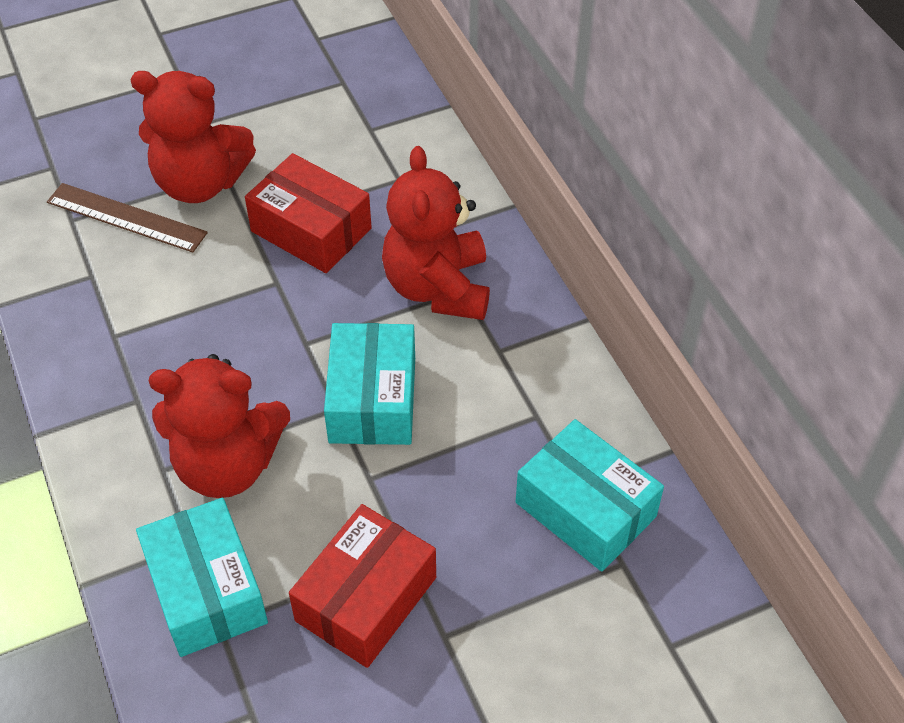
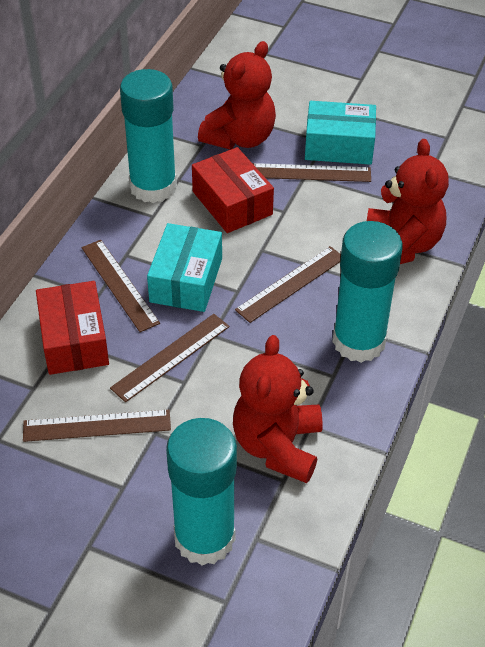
brown ruler: [47,183,208,253] = 1 -> [23,410,171,442] [81,240,160,332] [110,314,229,402] [235,246,341,323] [252,163,371,182] = 5
turquoise box: [136,498,268,657] [324,323,415,445] [516,419,664,571] = 3 -> [147,223,222,312] [305,101,376,165] = 2
turquoise glue stick: none = 0 -> [120,69,177,203] [166,418,237,566] [332,221,403,363] = 3

